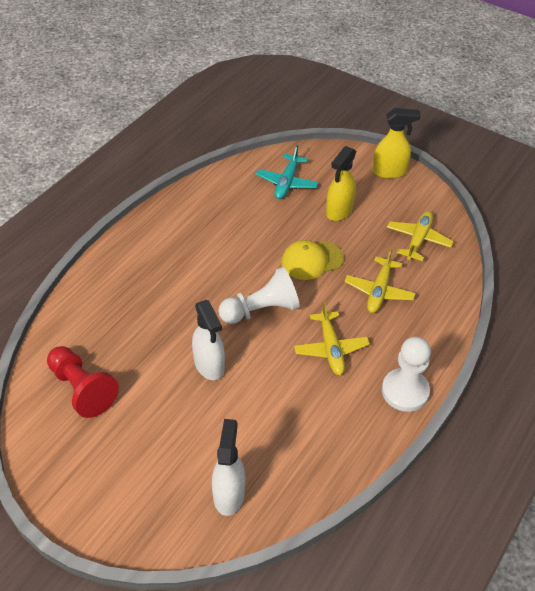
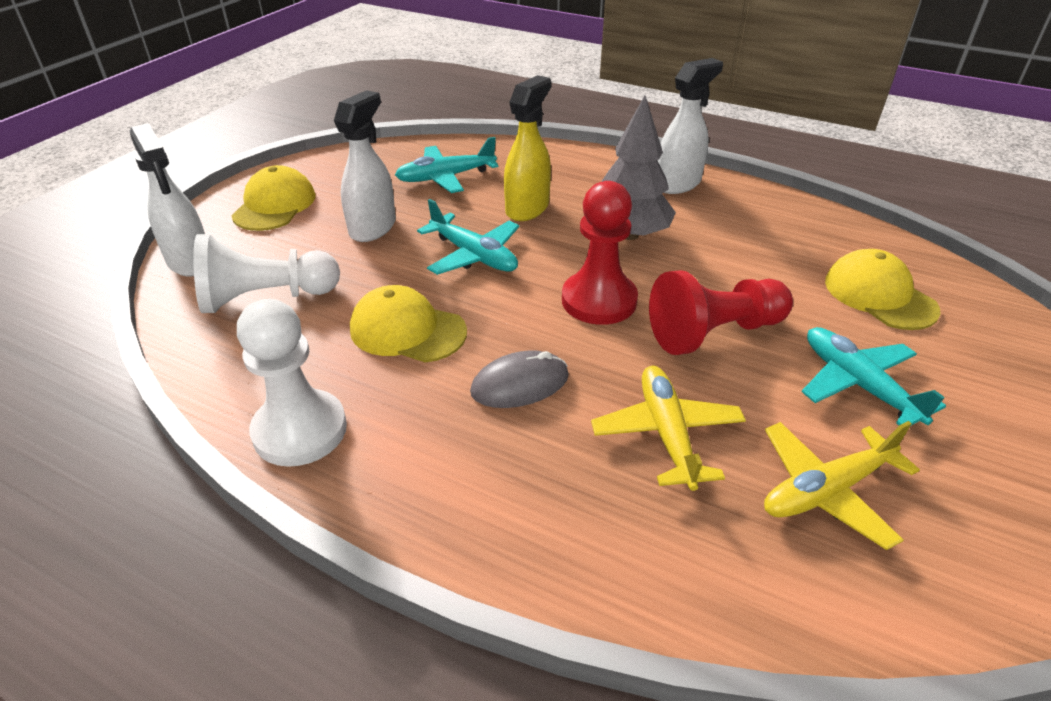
grey mouse: none = 0 -> [470,350,569,408] = 1
grey tree: none = 0 -> [601,95,676,240] = 1
red pawn: [47,346,119,418] = 1 -> [562,181,638,325] [649,270,793,355] = 2
turquoise plane: [256,145,319,199] = 1 -> [395,137,499,193] [417,199,519,275] [802,327,946,425] = 3
white spray bottle: [192,300,225,380] [212,419,245,516] = 2 -> [130,123,205,277] [334,90,396,242] [657,58,723,194] = 3
yellow cap: [281,240,344,280] = 1 -> [231,165,315,231] [350,285,467,363] [825,249,941,330] = 3
yellow plane: [294,301,370,375] [344,248,416,313] [387,211,454,261] = 3 -> [591,366,746,491] [764,421,920,550] = 2
yellow spray bottle: [326,146,356,221] [373,108,420,179] = 2 -> [504,75,551,221] = 1

